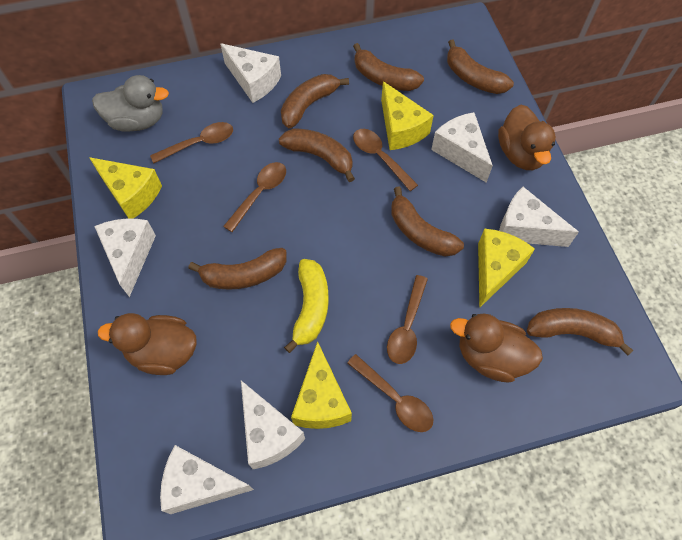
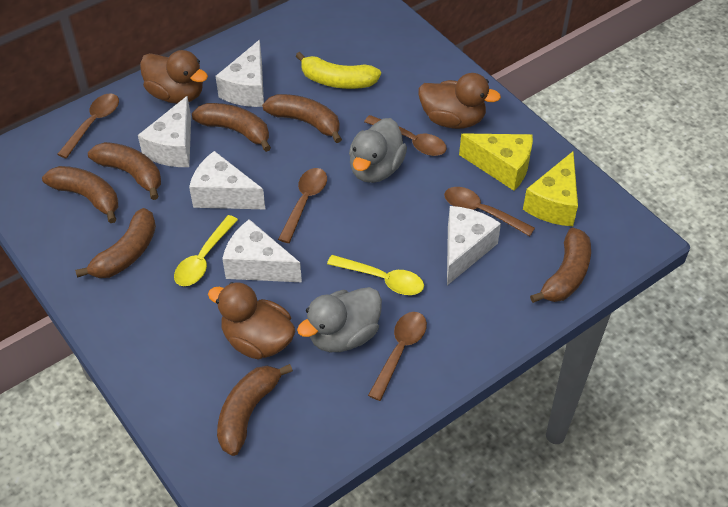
grey duck: [92,75,169,132] = 1 -> [297,287,382,352] [349,118,407,183] = 2
white cheese: [94,219,156,297] [160,445,254,514] [220,43,281,103] [241,381,305,469] [431,112,493,183] [499,187,579,247] = 6 -> [138,96,191,167] [189,151,265,209] [215,40,264,107] [222,219,302,282] [447,206,501,285] = 5
yellow cheese: [89,157,162,219] [291,341,352,429] [381,81,434,150] [478,229,535,308] = 4 -> [459,133,533,191] [523,151,578,226] = 2
yellow spoon: none = 0 -> [174,215,238,286] [327,255,424,295] = 2

